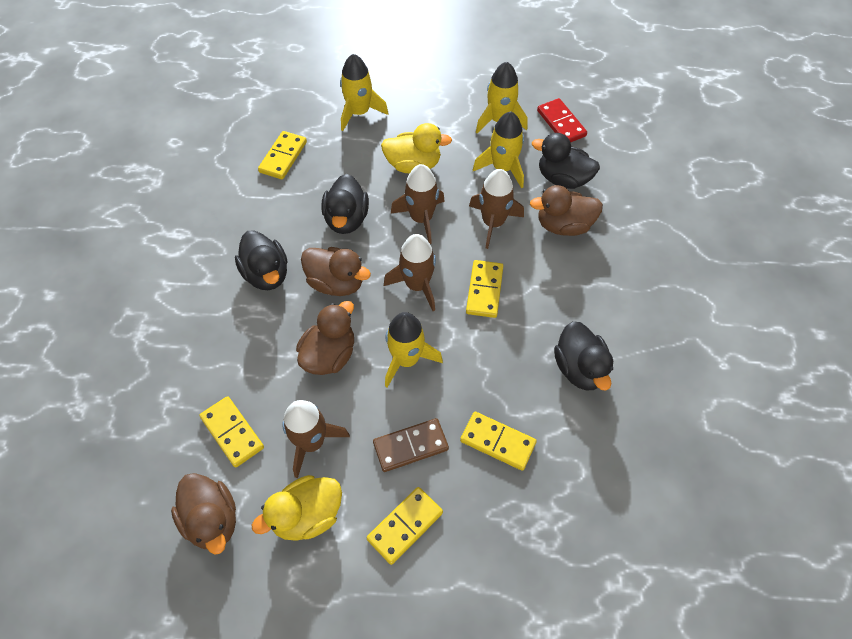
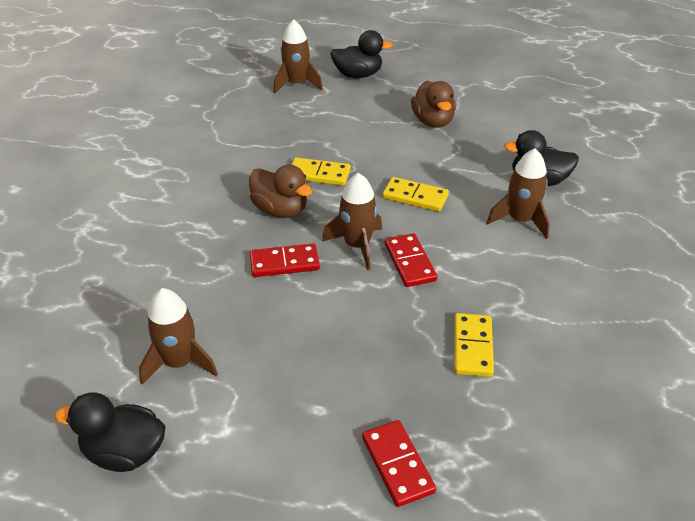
black duck: [235,231,287,290] [321,174,369,234] [532,133,600,189] [554,321,613,391] = 4 -> [55,392,166,472] [330,30,392,78] [504,130,579,186] = 3
brown domino: [373,418,449,472] = 1 -> none = 0
brown duck: [171,473,236,555] [296,301,354,375] [301,247,371,296] [530,185,603,236] = 4 -> [249,165,313,217] [411,81,456,128] = 2
red domino: [537,98,587,143] = 1 -> [250,243,320,277] [362,420,436,507] [385,233,438,287] = 3
yellow domino: [199,396,264,468] [258,131,307,179] [367,487,443,565] [460,412,537,471] [466,260,503,318] = 5 -> [292,157,351,186] [382,177,449,212] [454,313,494,377] = 3
yellow duck: [252,475,342,541] [381,123,452,173] = 2 -> none = 0
yellow rocket: [340,54,389,131] [385,312,443,387] [473,111,524,188] [476,62,527,133] = 4 -> none = 0

